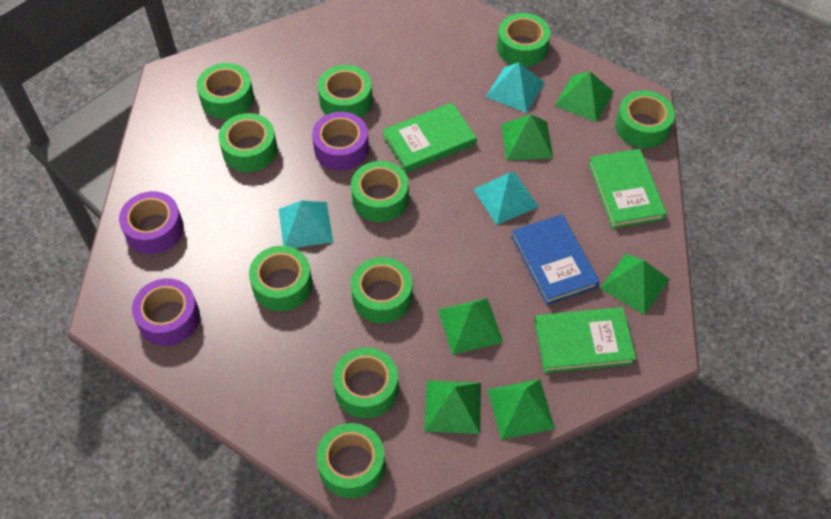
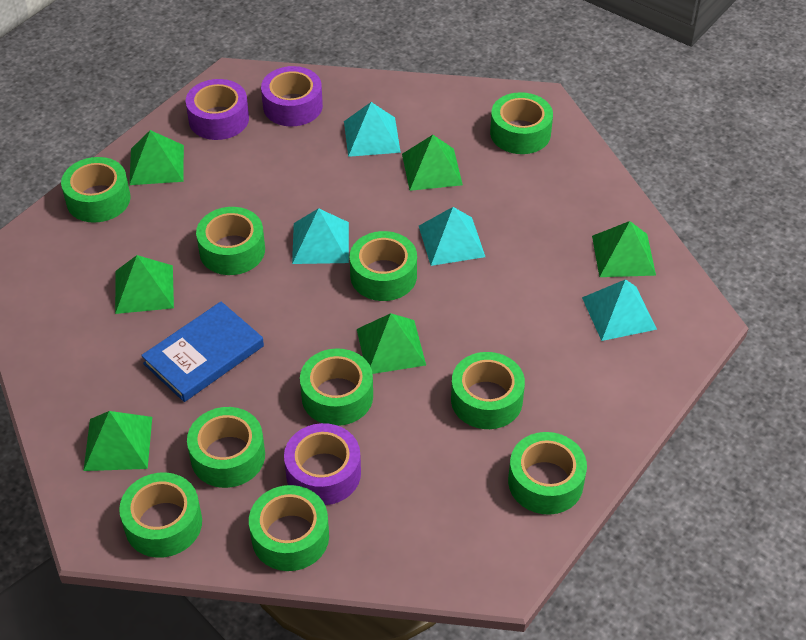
green book: [383,102,477,173] [534,307,636,373] [588,149,667,229] = 3 -> none = 0
turquoise pyramid: [279,201,333,248] [473,172,539,225] [486,62,545,113] = 3 -> [292,208,349,264] [344,102,401,157] [419,207,485,266] [582,279,657,341] = 4

